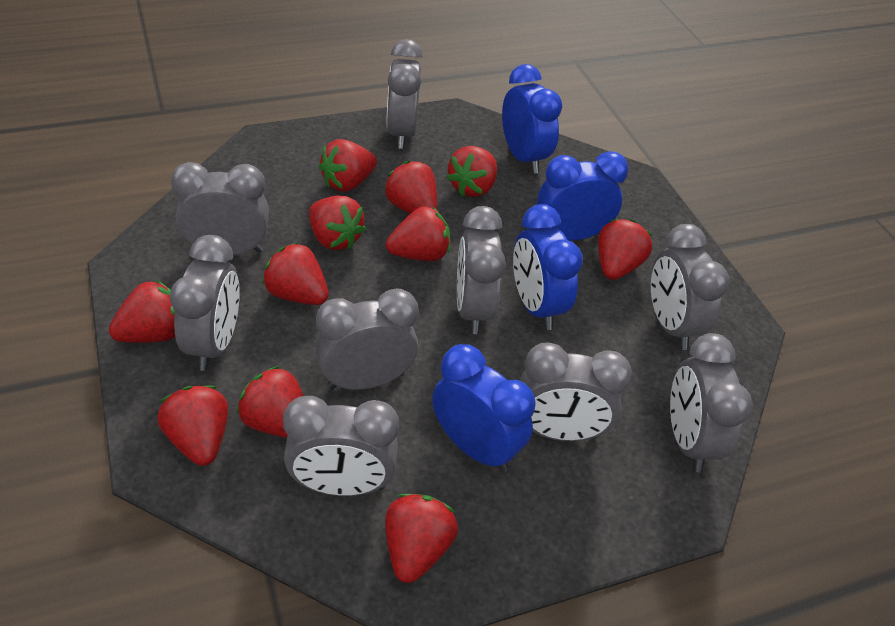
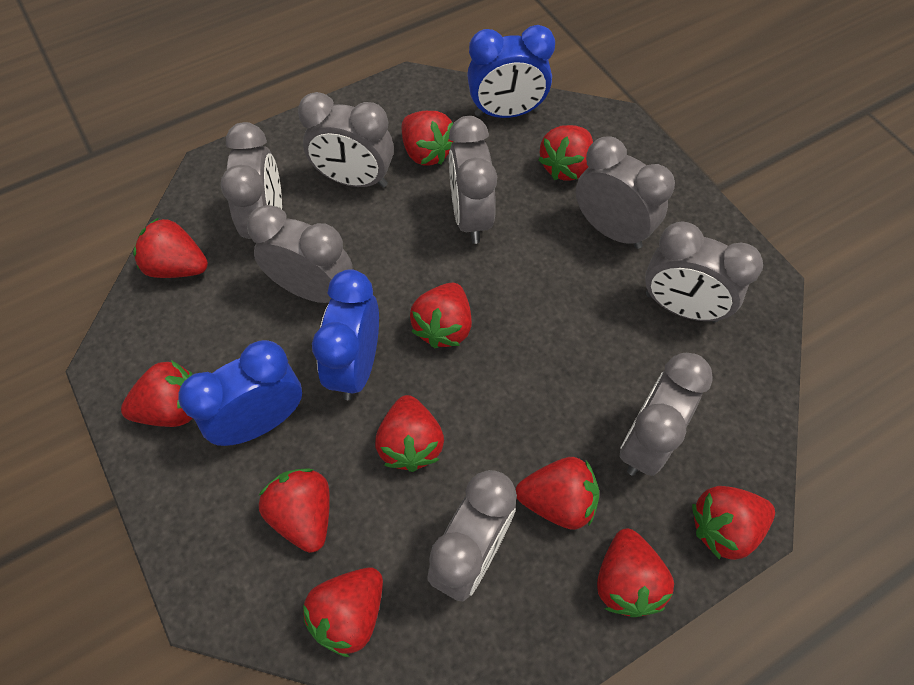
blue clock: [432,344,536,472] [502,64,562,174] [513,204,583,330] [537,151,629,241] = 4 -> [178,340,302,446] [312,269,379,400] [467,25,555,118] = 3
grey clock: [170,235,240,371] [171,162,269,255] [283,396,399,496] [315,288,419,390] [386,39,423,149] [457,206,506,334] [519,342,632,441] [651,224,729,350] [670,333,753,473] = 9 -> [220,122,282,239] [247,205,353,303] [298,92,394,188] [427,470,517,602] [449,116,497,244] [576,137,675,249] [620,353,713,476] [645,222,763,322] = 8

